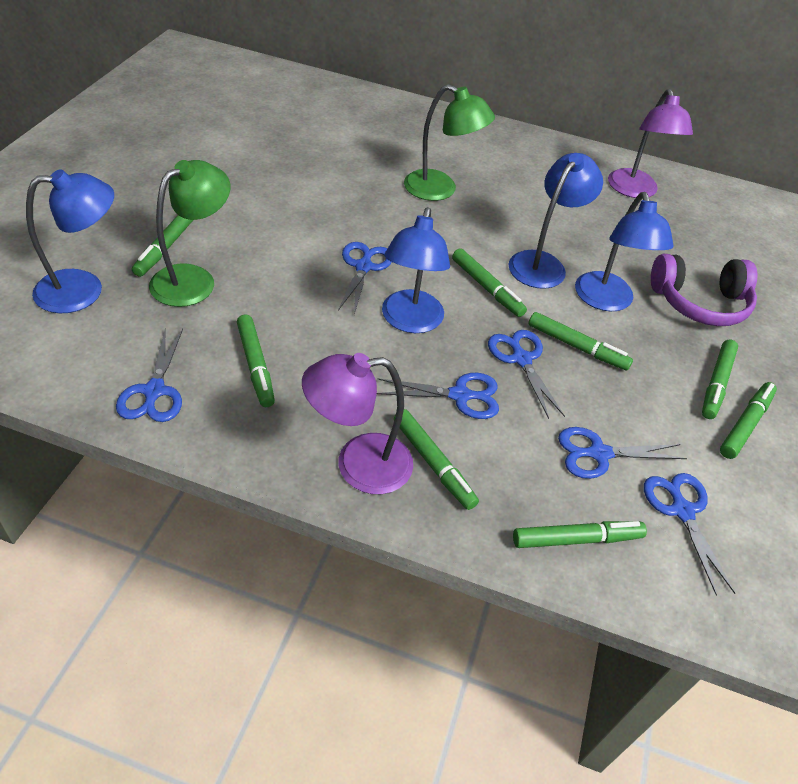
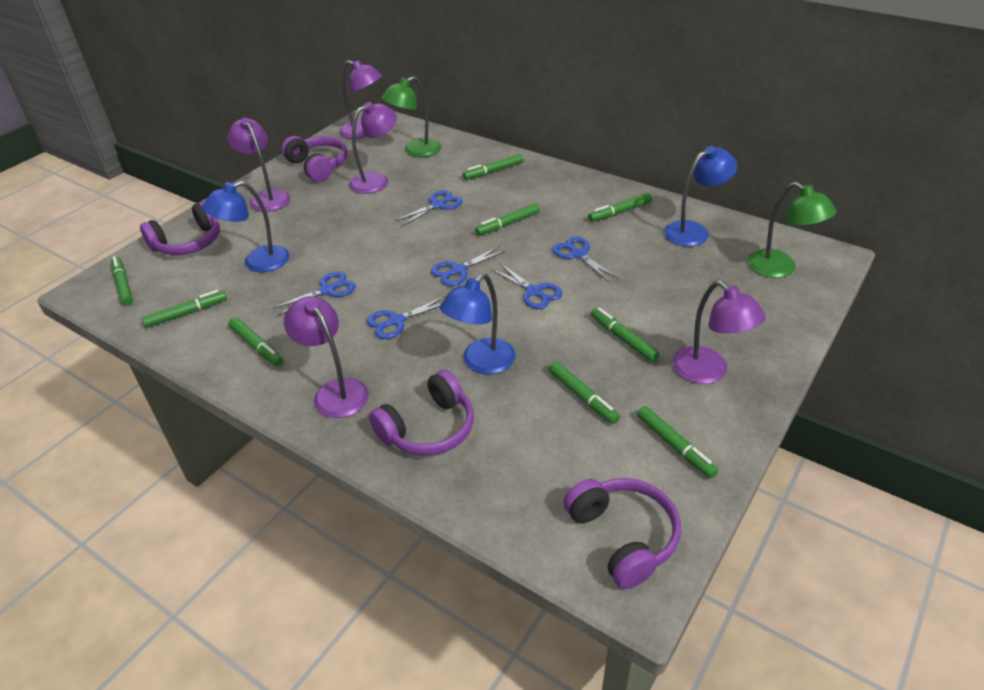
blue lamp: [26,169,114,313] [382,207,450,333] [508,153,603,289] [575,192,674,311] = 4 -> [202,181,290,272] [440,273,515,374] [664,146,738,247] = 3
green marker: [132,215,193,277] [237,315,275,407] [394,409,479,510] [452,248,527,317] [513,521,647,548] [529,312,633,370] [702,339,738,419] [720,382,777,459] = 8 -> [111,256,133,306] [142,290,227,328] [228,317,283,366] [463,154,523,180] [475,203,540,235] [549,361,620,424] [588,193,652,222] [591,308,659,362] [637,406,718,478] = 9
purple headphones: [651,254,757,326] = 1 -> [140,201,220,255] [281,136,348,182] [369,370,474,456] [563,478,681,589] = 4
purple lamp: [302,353,413,494] [608,89,693,198] = 2 -> [227,118,290,212] [284,296,369,418] [340,60,382,139] [349,102,397,194] [672,281,766,384] = 5

